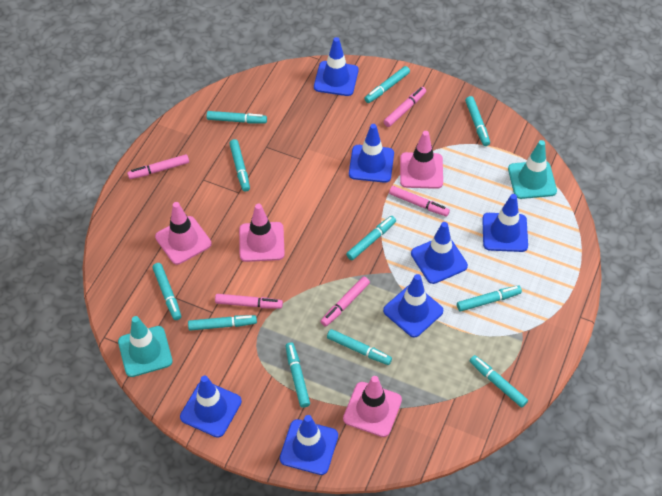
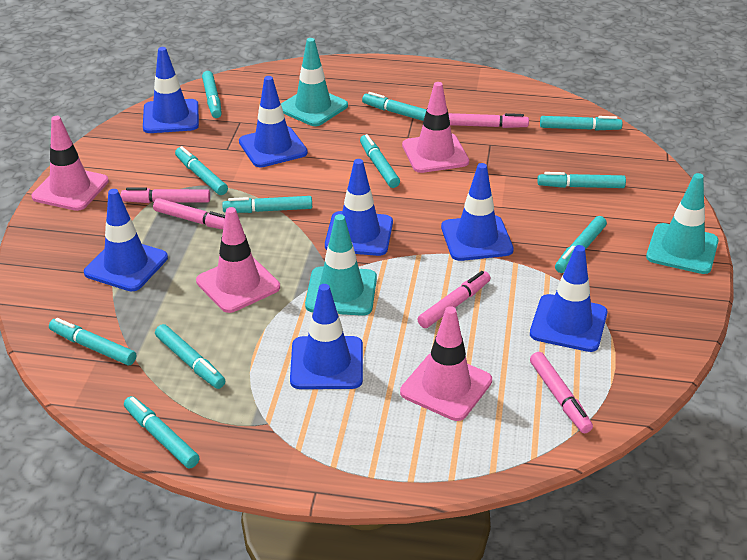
turquoise traffic cone: [118,316,173,377] [508,140,557,199] = 2 -> [281,38,348,126] [305,214,377,316] [646,173,719,274] = 3

